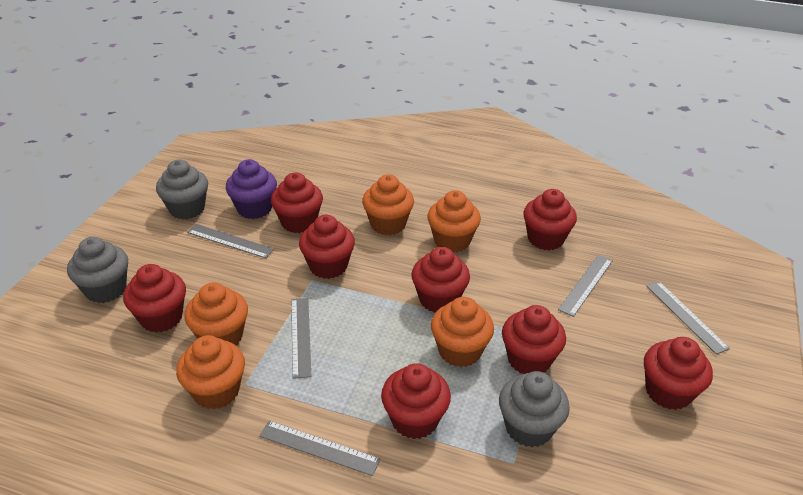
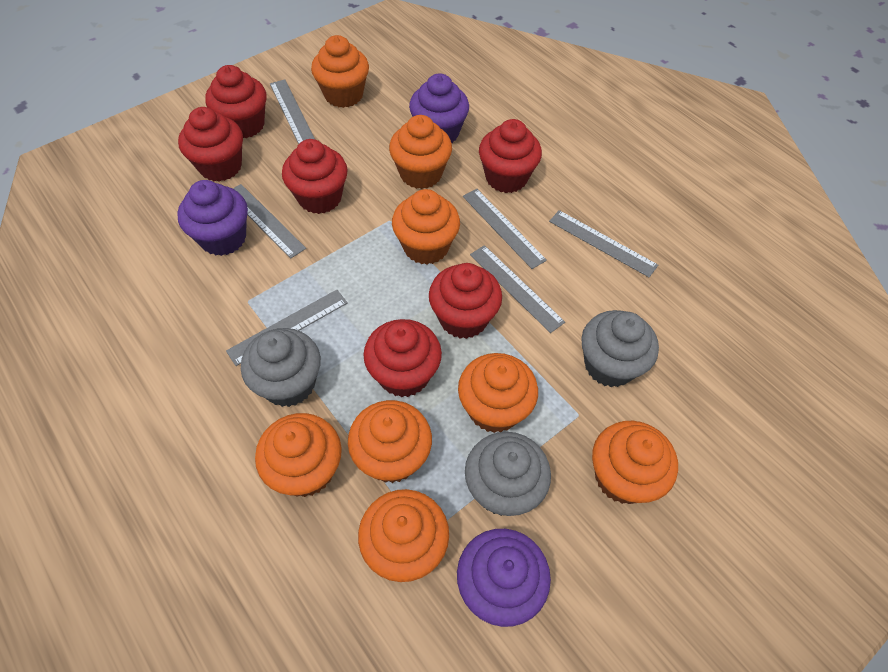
grey ruler: [187,224,274,258] [259,421,381,476] [291,298,311,379] [558,255,613,317] [646,281,730,354] = 5 -> [226,290,348,366] [233,184,306,258] [270,79,315,144] [463,189,547,269] [470,245,565,333] [549,210,658,277] = 6
orange cupcake: [176,335,245,409] [184,282,248,345] [362,174,414,235] [427,190,481,252] [431,297,494,367] = 5 -> [255,413,342,497] [311,35,369,108] [348,400,432,483] [358,489,449,582] [389,115,452,189] [392,189,460,265] [458,353,538,433] [592,421,678,504] = 8
purple cupcake: [226,159,277,219] = 1 -> [177,180,248,256] [409,73,469,143] [457,529,551,627] = 3
red cupcake: [123,264,186,332] [271,172,323,233] [299,215,355,279] [381,363,451,439] [411,247,470,313] [502,305,566,374] [523,189,577,250] [644,337,713,410] = 8 -> [178,107,243,182] [205,65,267,138] [282,139,348,214] [363,319,442,397] [429,263,502,339] [479,119,542,193] = 6

